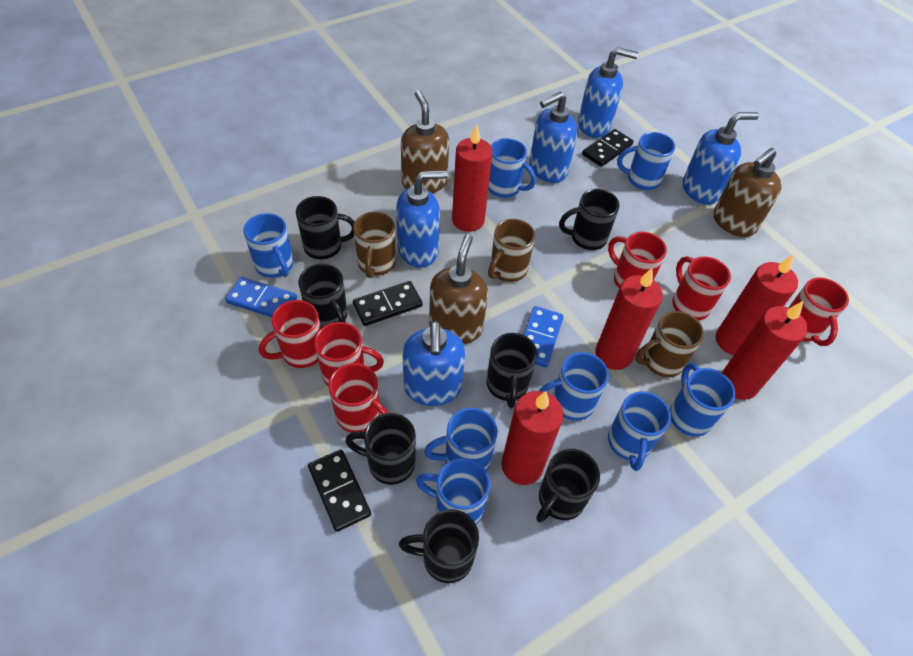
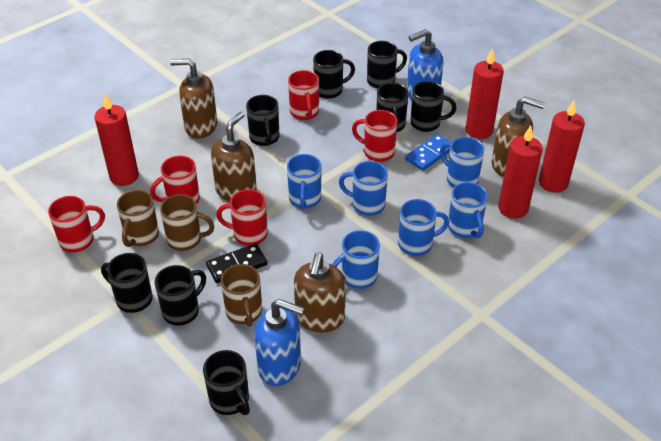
black domino: [308,450,371,532] [353,281,422,326] [582,129,634,167] = 3 -> [206,244,268,283] = 1
black mug: [296,196,355,260] [298,264,347,328] [345,413,416,485] [399,509,479,583] [486,333,537,408] [536,449,600,522] [559,189,620,250] = 7 -> [101,253,153,313] [155,265,206,326] [203,350,250,415] [246,95,280,146] [313,50,355,99] [367,41,407,88] [376,83,409,132] [410,81,456,132] = 8
blue domino: [225,277,297,317] [523,306,564,367] = 2 -> [405,134,451,171] = 1
blue mug: [243,213,294,278] [416,458,490,525] [424,408,498,471] [488,138,536,198] [539,352,609,421] [608,391,671,471] [617,132,675,190] [670,363,735,436] = 8 -> [287,154,321,209] [332,230,380,289] [339,161,388,216] [398,199,449,256] [440,137,484,188] [448,182,488,238] = 6
blue soap dispenser: [396,170,448,268] [402,321,465,406] [529,92,578,183] [578,47,638,138] [683,112,759,205] = 5 -> [254,299,304,386] [407,29,444,100] = 2
brown soap dispenser: [401,90,449,193] [429,234,488,344] [714,148,782,237] = 3 -> [170,58,217,139] [211,112,257,202] [294,253,346,332] [491,97,545,177] = 4
red candle: [452,124,493,232] [501,391,564,485] [595,268,663,370] [716,254,798,355] [722,301,808,400] = 5 -> [94,94,139,186] [466,49,504,139] [498,125,543,218] [539,100,585,193] = 4
red mug: [259,300,321,368] [314,322,384,385] [328,363,388,433] [608,232,667,288] [672,256,731,320] [788,278,849,346] = 6 -> [48,196,105,252] [150,156,200,204] [216,189,268,246] [288,70,319,120] [352,110,397,162] = 5

